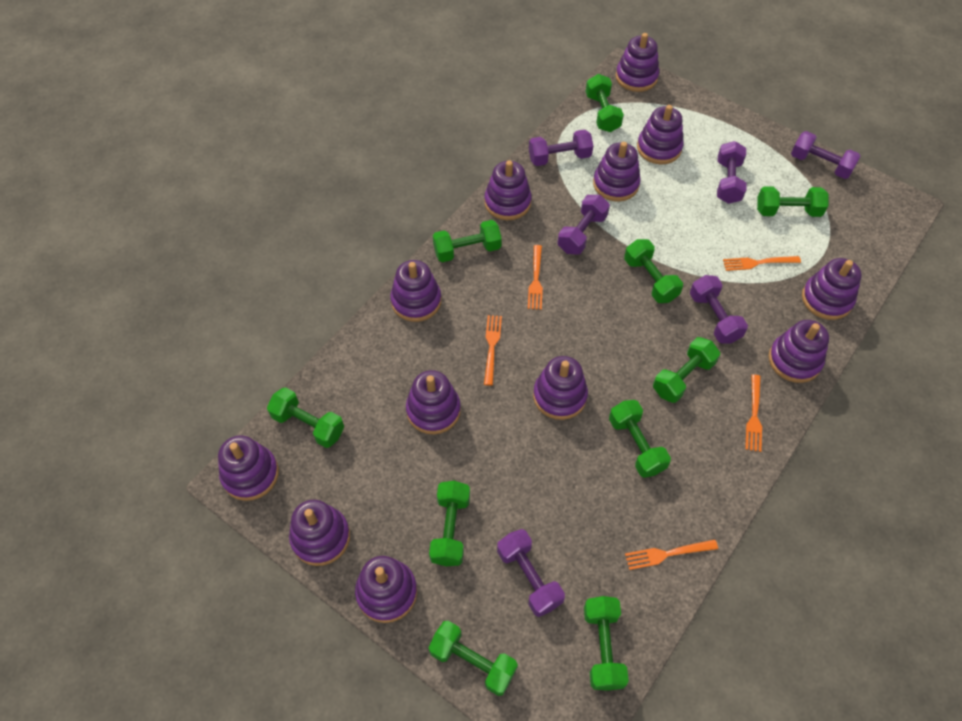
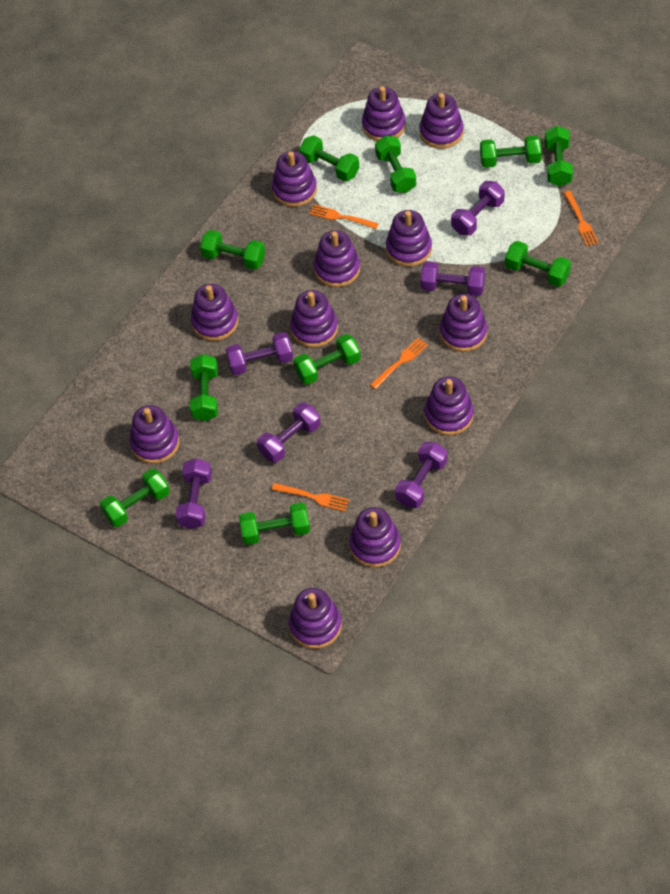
orange fork: [484,315,502,386] [528,245,543,310] [625,540,718,570] [723,256,801,271] [745,374,762,452] = 5 -> [272,483,349,512] [309,204,379,229] [370,338,428,389] [564,191,599,246] = 4

